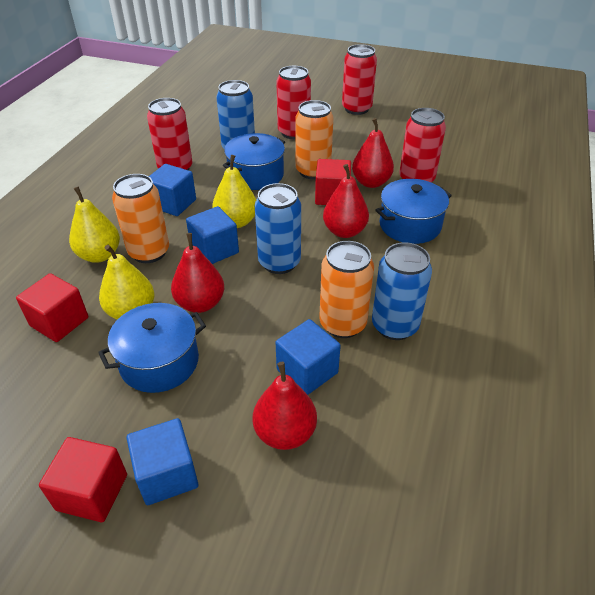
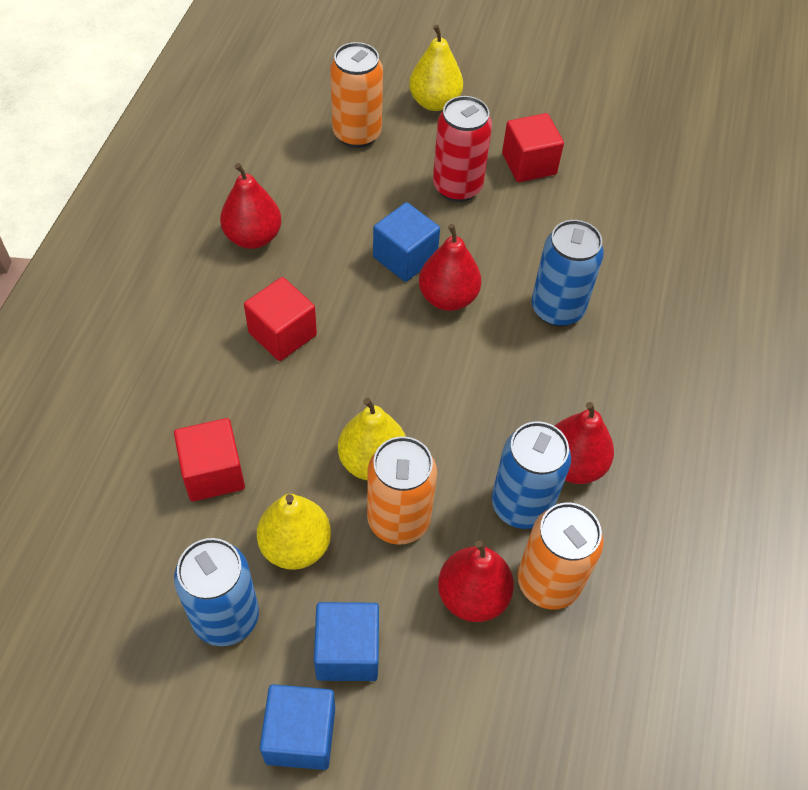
blue cube: [127,418,198,505] [149,164,196,216] [186,206,239,264] [276,319,341,395] = 4 -> [260,684,335,770] [314,602,379,681] [373,202,440,282] = 3
blue pot: [98,303,206,393] [223,133,285,190] [375,179,452,244] = 3 -> none = 0
red can: [147,98,192,170] [276,66,311,139] [342,44,377,115] [399,108,446,182] = 4 -> [433,96,492,202] = 1

